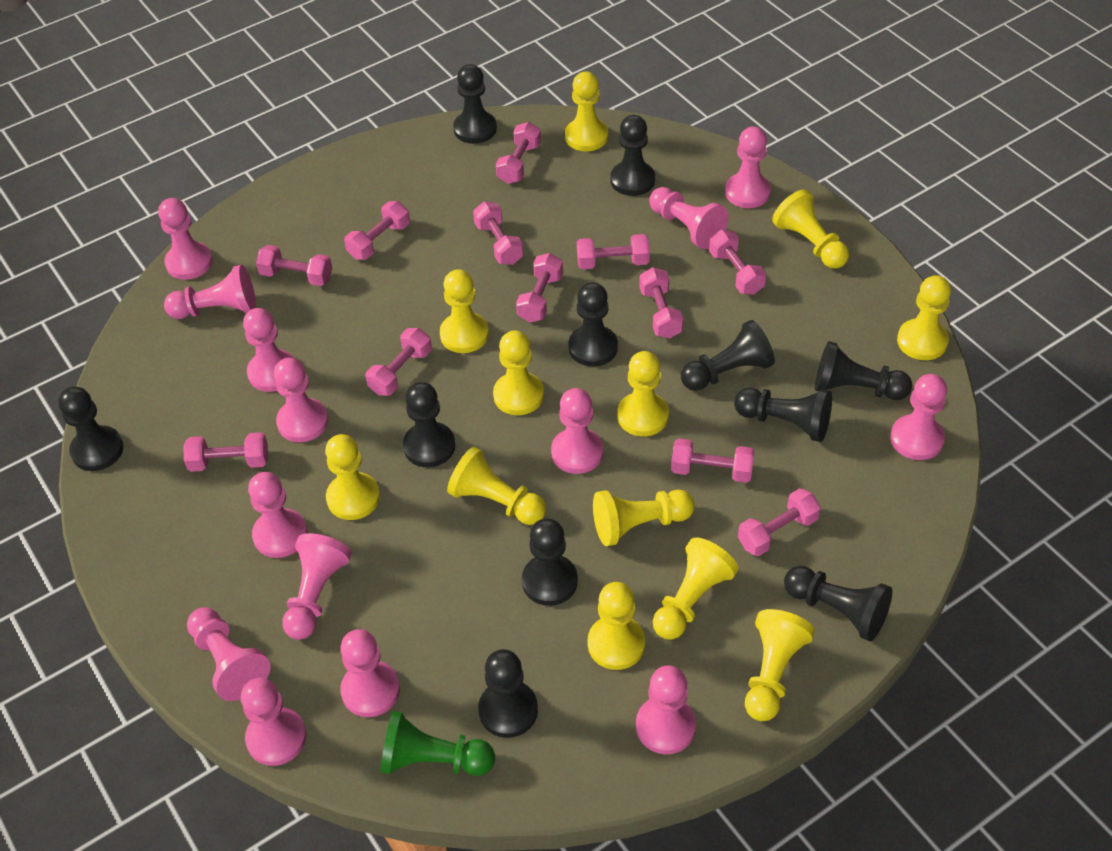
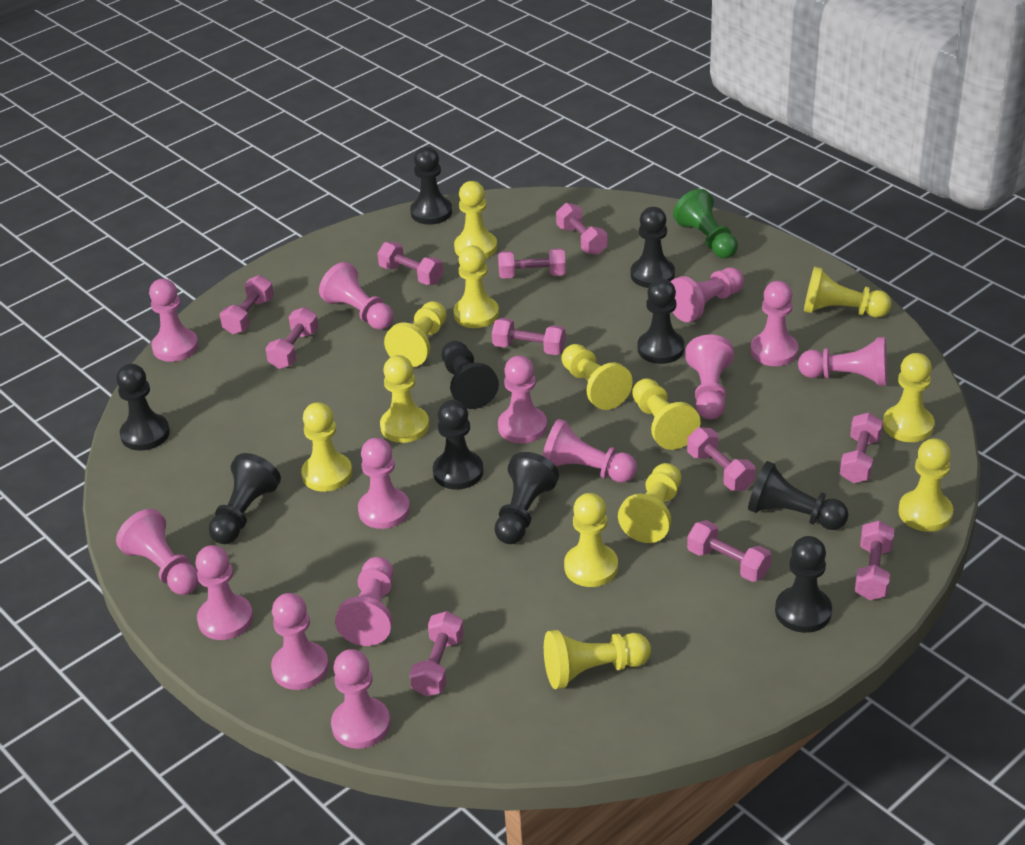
black pawn: [58,387,124,471] [403,382,455,467] [453,64,497,144] [478,649,538,738] [522,518,578,606] [568,282,618,367] [610,115,655,196] [681,320,775,391] [734,388,832,442] [784,566,892,641] [815,341,912,400] = 11 -> [116,364,170,451] [209,453,281,544] [410,147,452,225] [433,400,483,490] [442,341,499,409] [495,452,559,544] [630,207,675,288] [638,279,684,364] [748,461,848,530] [775,536,832,633] = 10
pink dumbbell: [183,432,268,472] [256,245,332,286] [344,201,410,260] [366,328,432,396] [473,201,524,265] [496,122,541,184] [516,253,563,322] [577,234,650,269] [639,267,684,339] [671,438,754,483] [709,230,766,295] [738,488,821,556] = 12 -> [220,275,274,334] [265,307,319,369] [377,242,443,285] [409,611,464,696] [492,318,566,355] [498,248,566,279] [556,203,608,255] [687,427,756,491] [687,520,772,582] [840,413,883,483] [855,520,895,600] = 11
yellow pawn: [325,434,380,520] [440,269,489,353] [447,447,546,525] [493,331,544,415] [565,71,608,151] [587,582,645,670] [593,490,695,546] [618,351,669,437] [653,537,739,640] [745,609,815,721] [772,189,849,269] [897,275,951,360] = 12 -> [301,402,352,492] [380,355,429,443] [384,301,447,367] [454,181,497,258] [454,246,499,328] [544,630,651,689] [561,344,633,410] [564,493,618,587] [618,463,681,543] [632,378,701,450] [804,267,891,317] [883,353,934,442] [898,438,953,532] = 13

